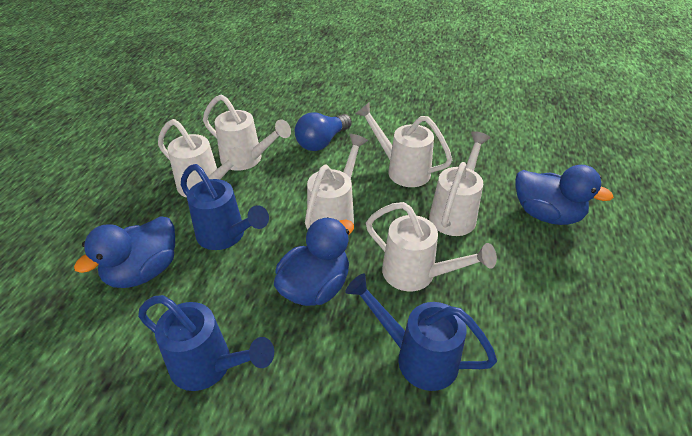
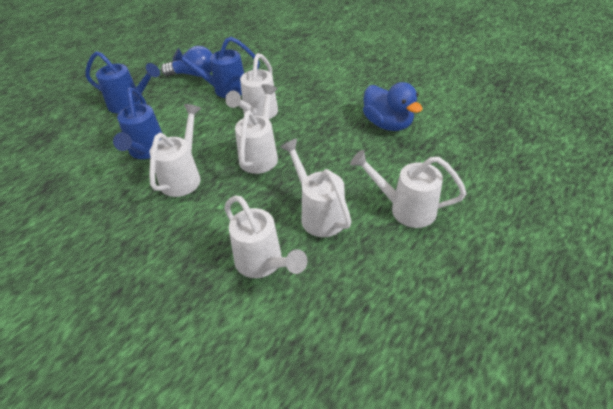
blue duck: [74,216,175,288] [274,217,354,306] [515,165,614,225] = 3 -> [363,82,422,131] = 1

